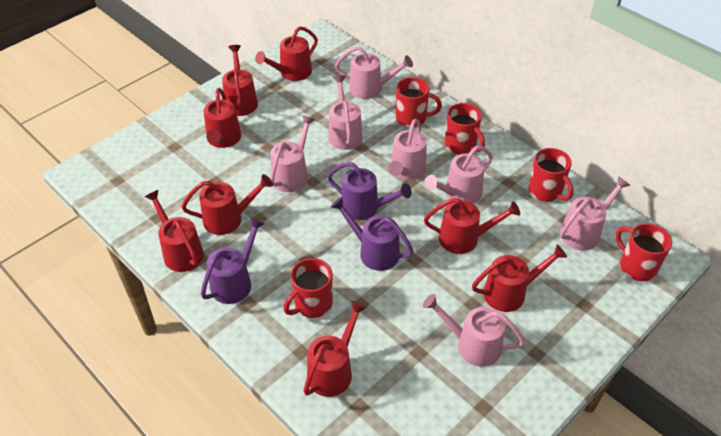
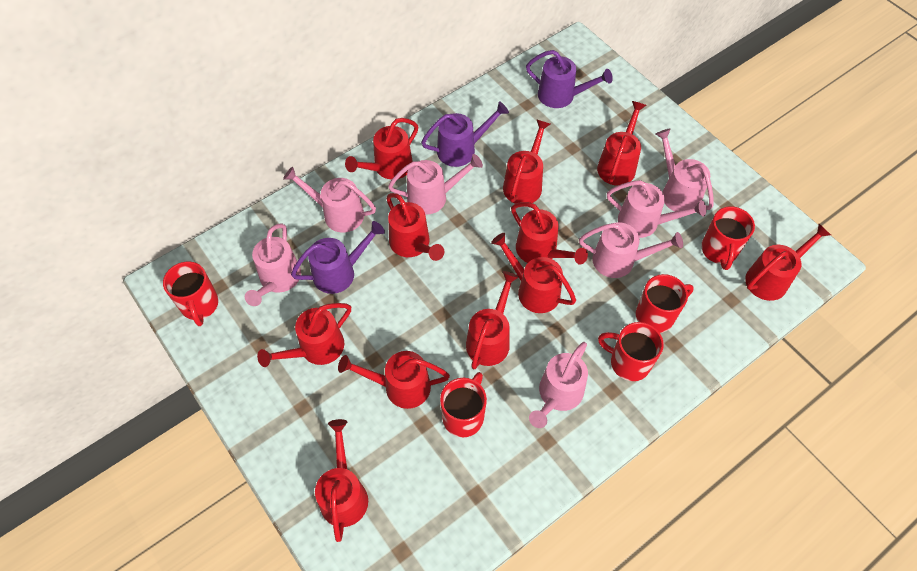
red watering can: [144,190,204,272] [182,174,273,235] [204,88,241,148] [222,45,258,116] [255,26,318,81] [304,301,367,397] [424,198,520,254] [472,244,567,312] = 8 -> [257,303,351,367] [315,419,368,542] [338,351,450,409] [345,118,418,180] [386,193,444,261] [466,271,519,369] [491,233,576,313] [503,119,550,203] [511,202,588,265] [597,101,646,186] [745,224,831,301] = 11

